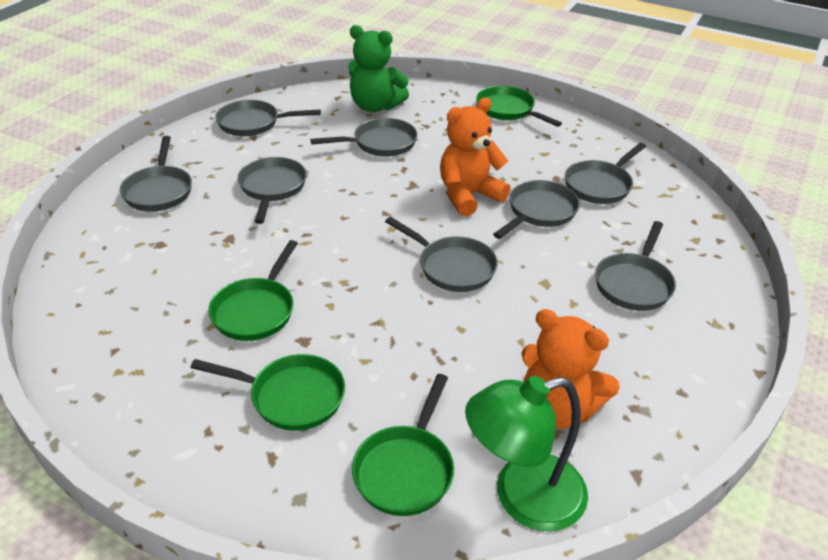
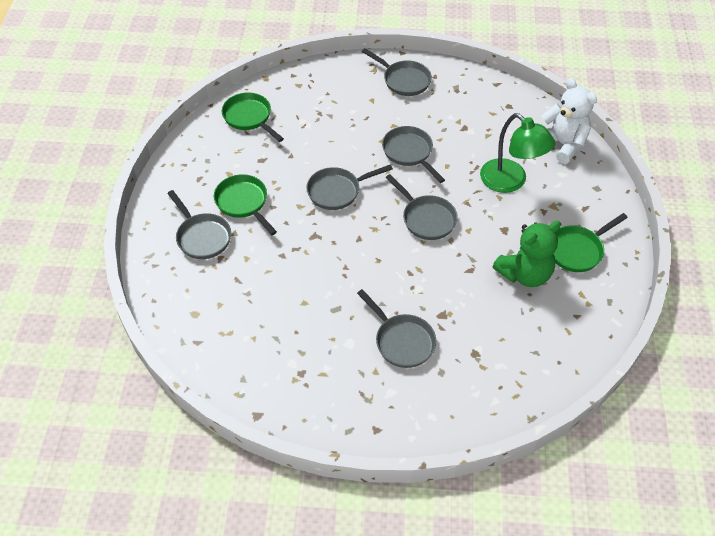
green pan: [190,354,345,431] [208,240,298,341] [352,374,454,516] [476,86,562,127] = 4 -> [214,174,277,235] [222,92,284,142] [554,213,628,272] = 3
grey pan: [120,136,192,211] [215,100,321,136] [238,157,307,224] [310,118,418,157] [385,217,498,292] [493,180,580,239] [565,143,646,204] [595,221,676,311] = 8 -> [167,190,231,259] [306,165,393,210] [357,289,436,368] [362,48,432,96] [382,126,445,183] [386,174,458,240] = 6
orange teddy bear: [440,97,511,217] [521,309,620,429] = 2 -> none = 0
white teddy bear: none = 0 -> [541,78,597,164] = 1

